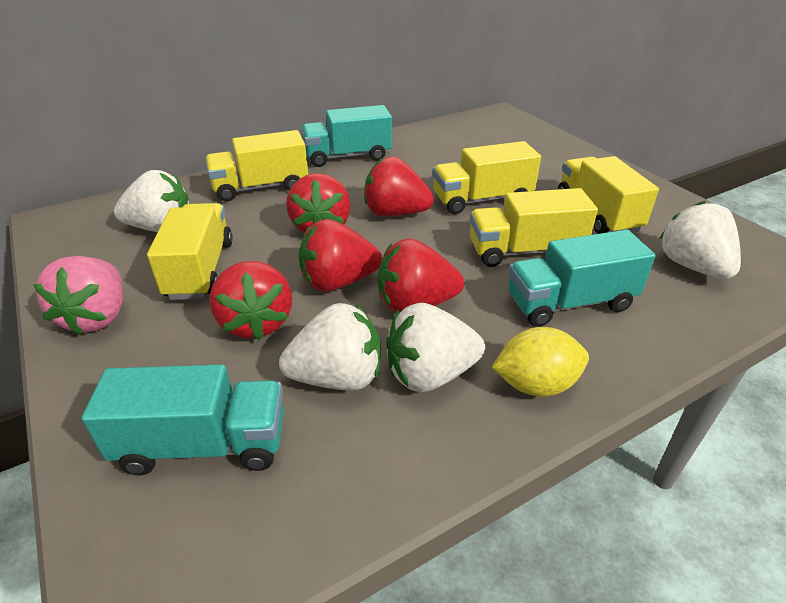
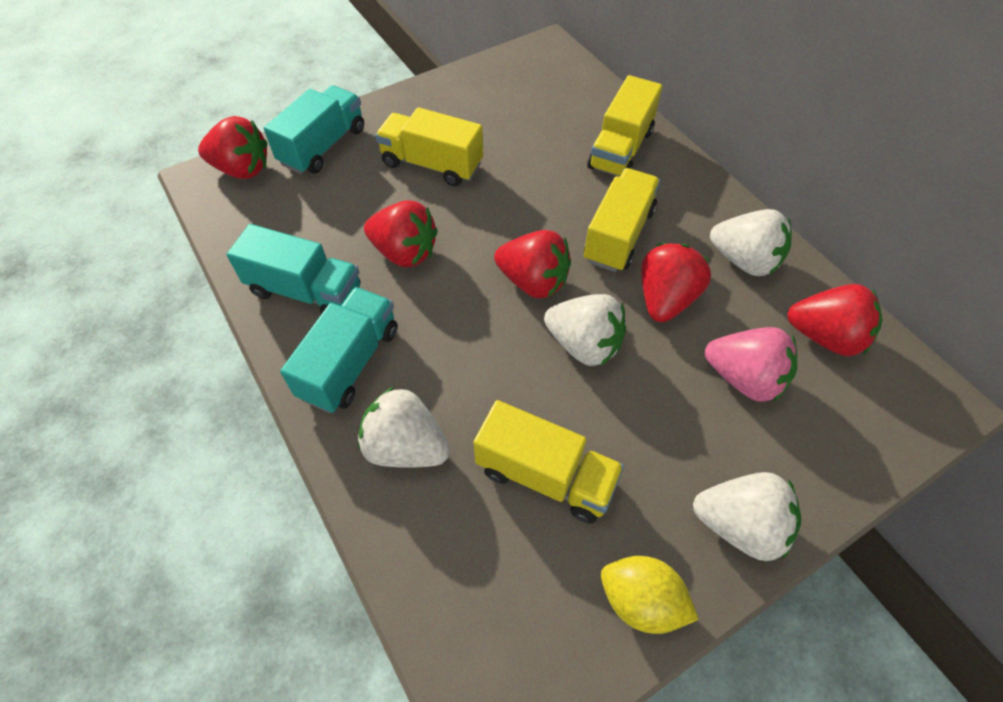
yellow truck: [147,203,233,300] [205,130,308,202] [433,141,541,214] [470,188,598,267] [558,156,659,234] = 5 -> [375,107,483,186] [473,400,624,524] [584,168,660,272] [587,75,662,176] = 4

